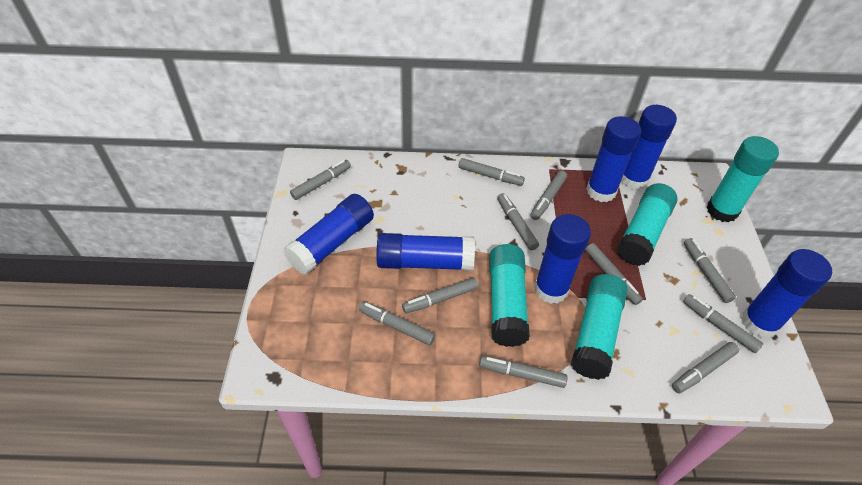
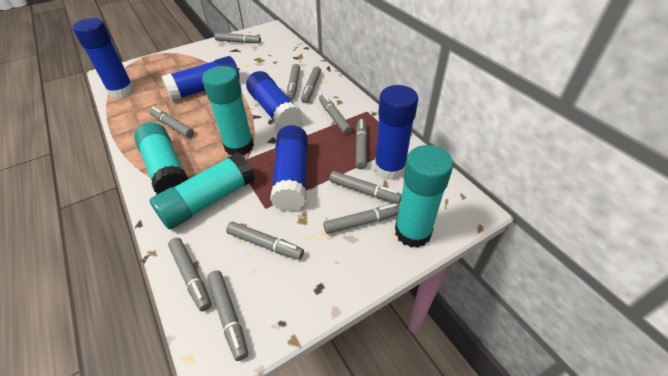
blue glue stick: [284,194,374,275] [376,233,475,271] [534,214,591,304] [586,116,641,202] [621,105,677,190] [741,249,832,338] = 6 -> [72,18,134,98] [161,56,239,101] [246,71,303,129] [270,125,308,212] [374,85,418,180] = 5

